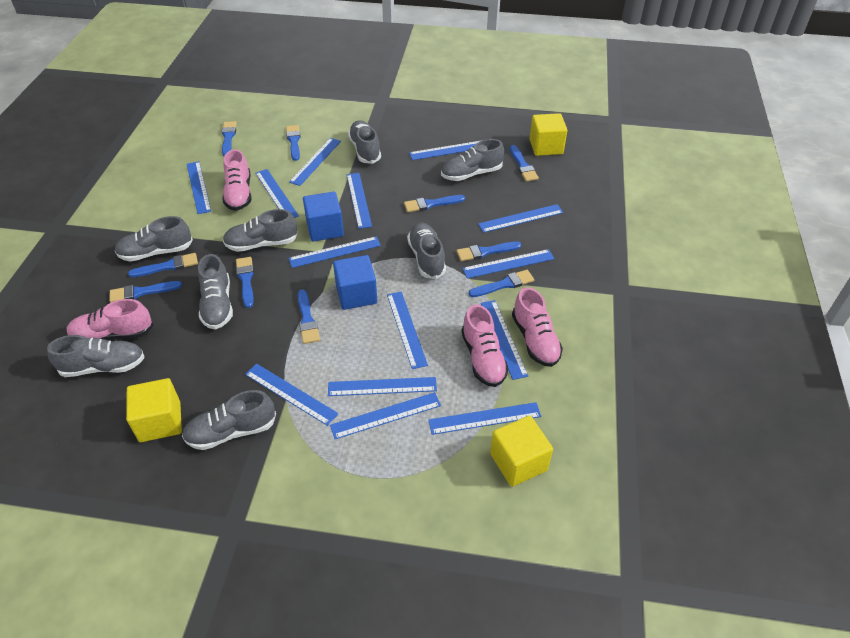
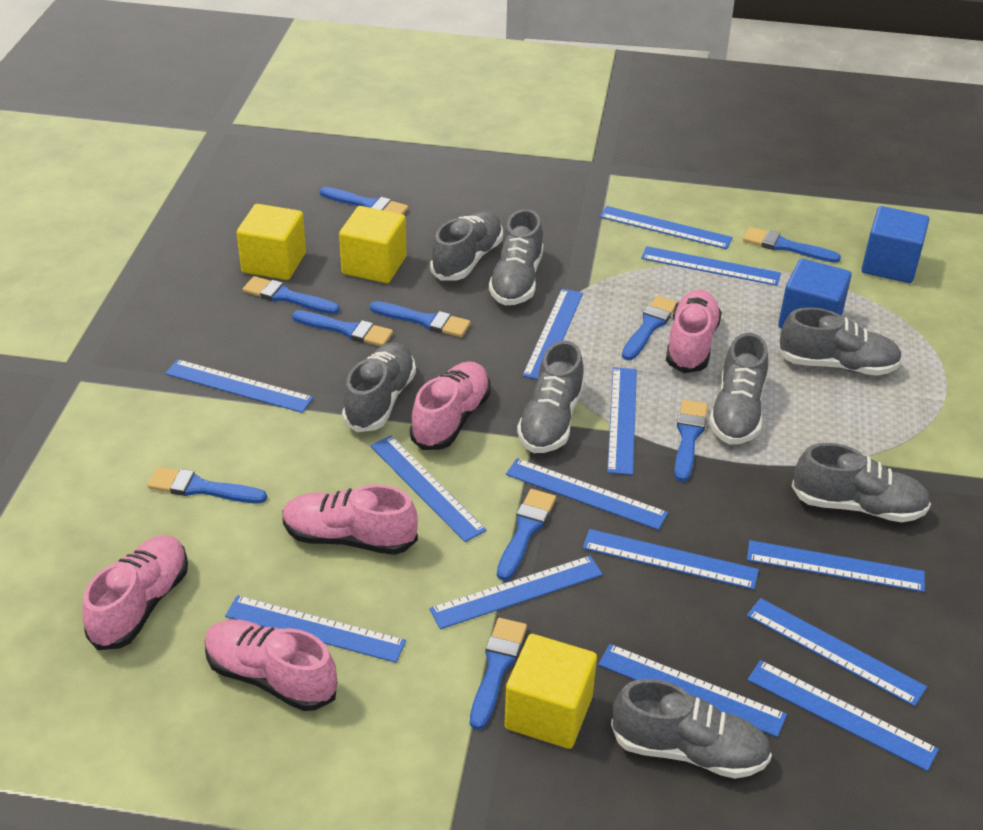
pink shoe: [66,299,153,340] [222,149,252,211] [461,305,509,387] [512,287,563,367] = 4 -> [82,535,188,650] [205,619,337,711] [282,485,418,555] [410,361,490,450] [666,290,722,373] = 5

